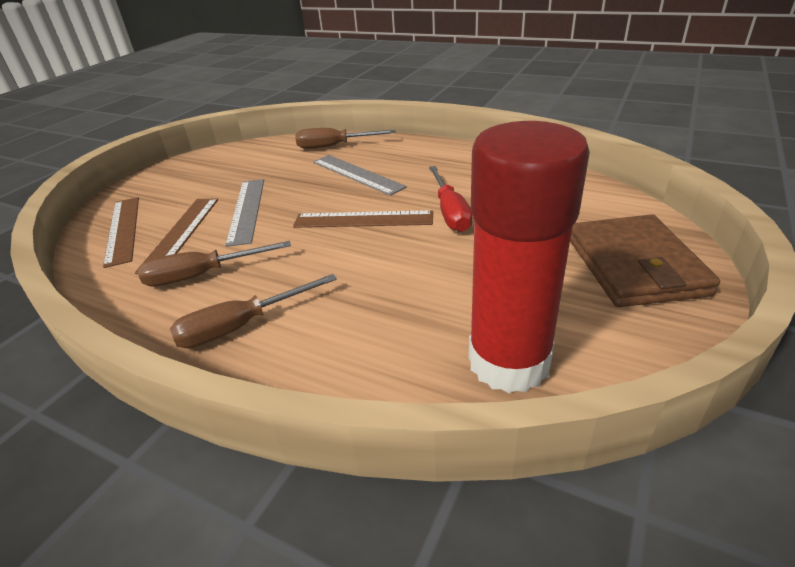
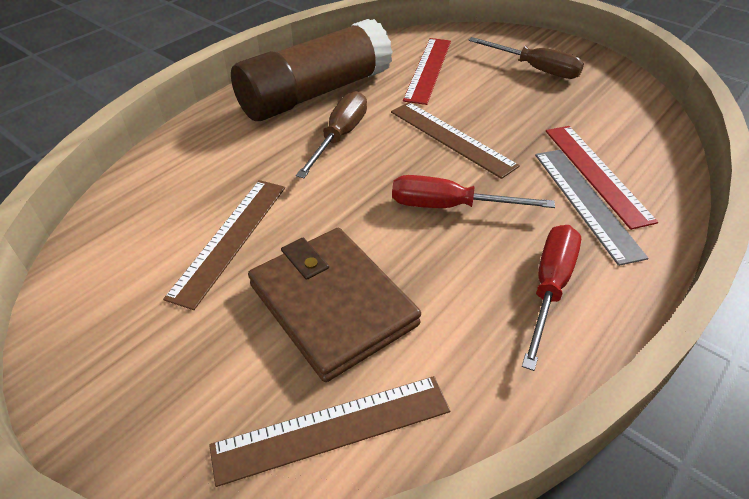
brown glue stick: none = 0 -> [231,19,393,121] = 1
brown screwdriver: [138,241,291,286] [170,274,337,348] [296,128,396,149] = 3 -> [296,91,367,178] [468,37,584,79] = 2
grey ruler: [225,179,264,247] [313,155,407,196] = 2 -> [535,150,649,266] = 1
red glue stick: [469,121,590,393] = 1 -> none = 0
red ruler: none = 0 -> [403,38,451,105] [546,126,658,230] = 2
red screwdriver: [429,166,473,232] = 1 -> [392,175,555,208] [522,225,581,371] = 2

